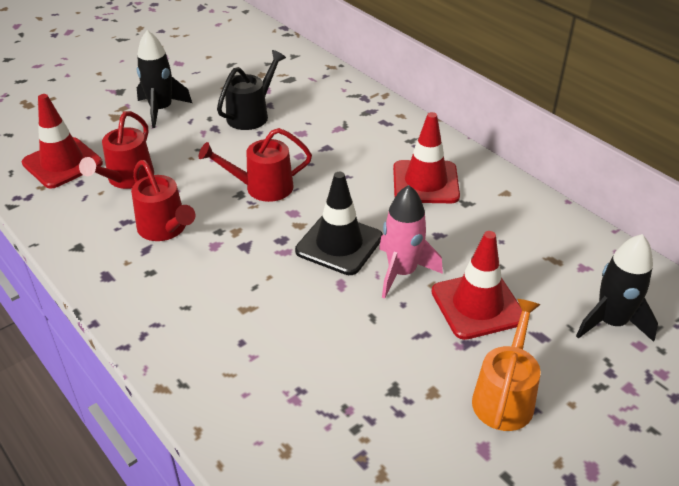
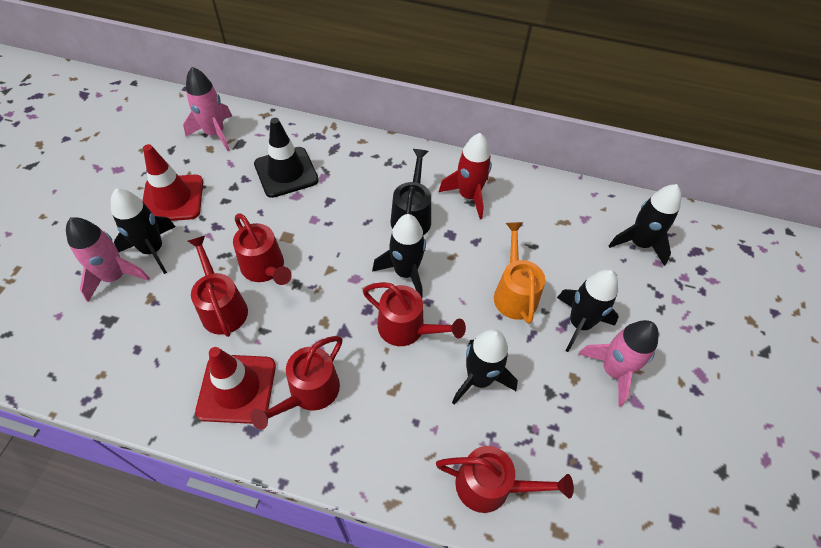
black rocket: [137,30,192,128] [576,234,658,342] = 2 -> [111,189,176,274] [372,214,426,298] [452,329,518,405] [557,269,619,352] [609,184,681,266] = 5
pink rocket: [379,185,443,299] = 1 -> [66,217,150,302] [183,67,232,151] [578,320,659,407] = 3
red rocket: none = 0 -> [439,133,492,219] = 1
red traffic cone: [22,94,103,188] [393,112,460,203] [431,231,522,340] = 3 -> [143,144,203,221] [195,347,276,424] = 2
red watering can: [79,111,154,189] [131,160,195,241] [199,128,312,202] = 3 -> [188,236,248,337] [233,214,292,285] [250,336,343,430] [363,282,466,346] [436,446,574,513] = 5

